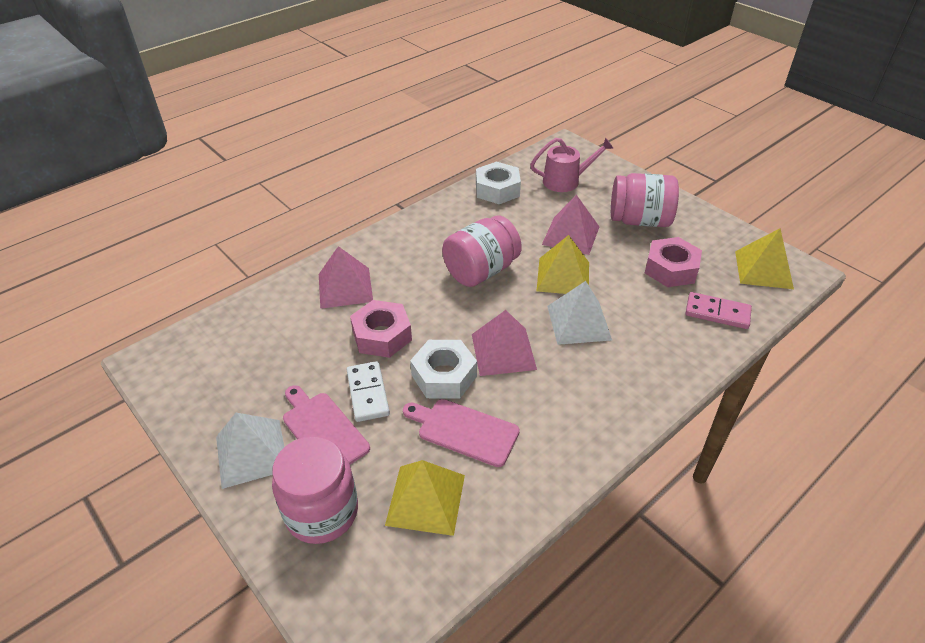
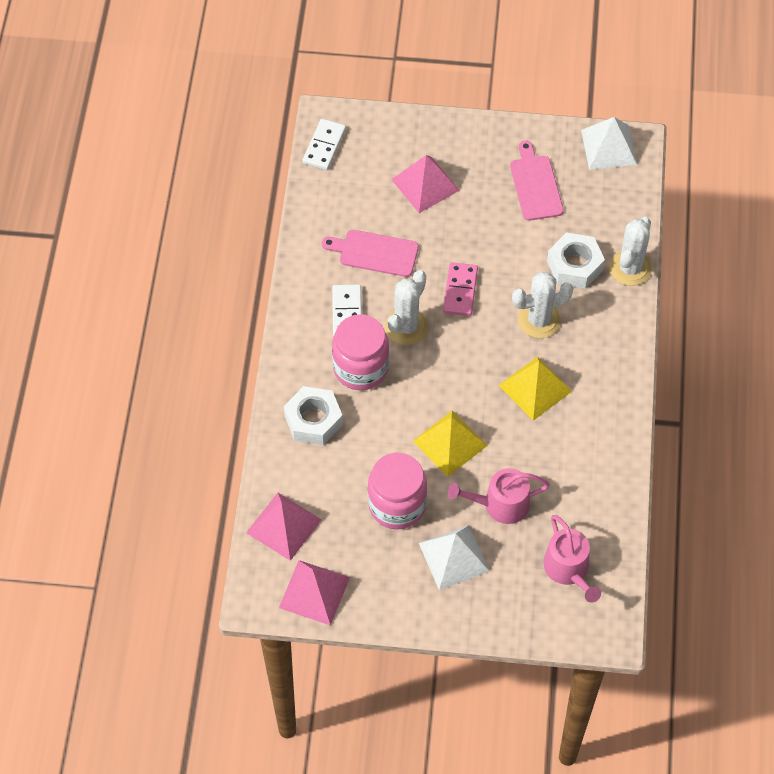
pink jar: [272,436,358,544] [442,215,522,287] [611,173,679,227] = 3 -> [332,314,389,390] [368,453,427,529] = 2
pink nut: [350,300,412,358] [645,237,702,287] = 2 -> none = 0
pink watering can: [530,138,614,192] = 1 -> [448,468,550,524] [543,515,601,603] = 2
white cactus: none = 0 -> [385,270,428,345] [512,272,574,338] [609,217,652,286] = 3
white domino: [346,361,390,422] = 1 -> [302,119,346,170] [332,284,362,336] = 2
yellow pyramid: [385,460,465,536] [536,235,589,294] [735,228,794,289] = 3 -> [413,411,487,477] [499,356,572,421] = 2

